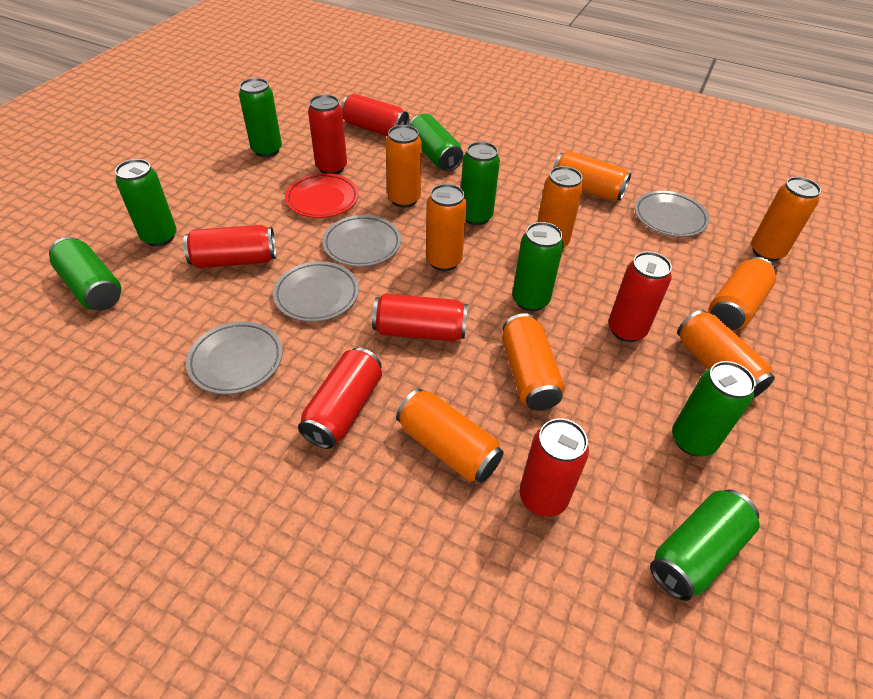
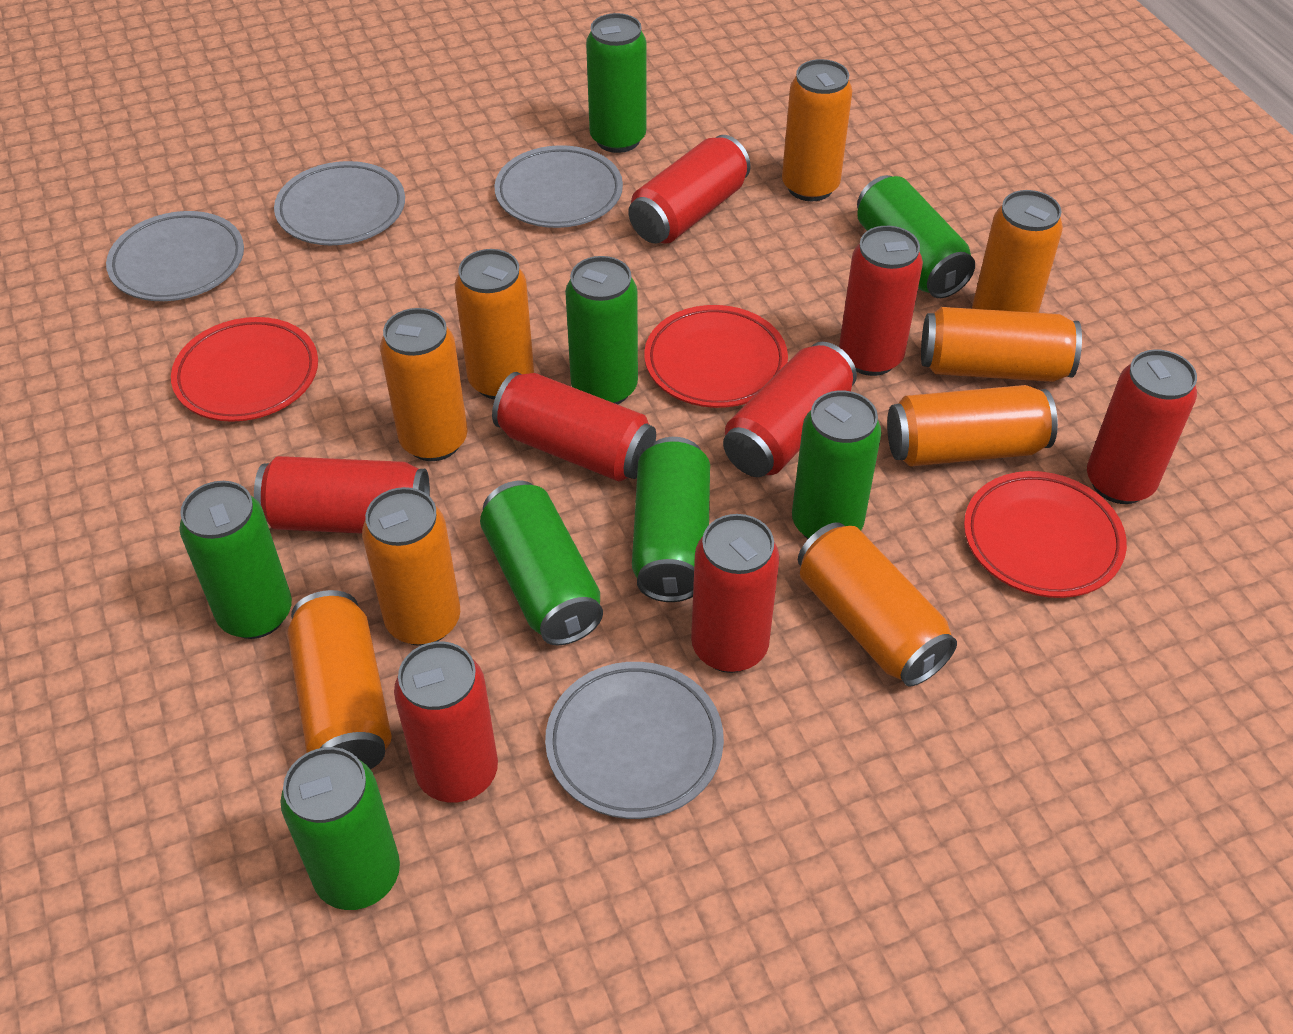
red can: [183,225,276,268] [298,347,382,449] [308,95,347,174] [341,94,409,136] [372,293,468,341] [520,418,589,517] [608,251,672,342] = 7 -> [254,456,430,534] [394,642,498,803] [492,372,656,482] [628,135,751,244] [691,514,779,673] [723,342,857,477] [839,226,923,376] [1087,349,1197,504] = 8
red plate: [285,173,359,218] = 1 -> [171,317,318,422] [644,305,788,408] [964,471,1127,598] = 3

